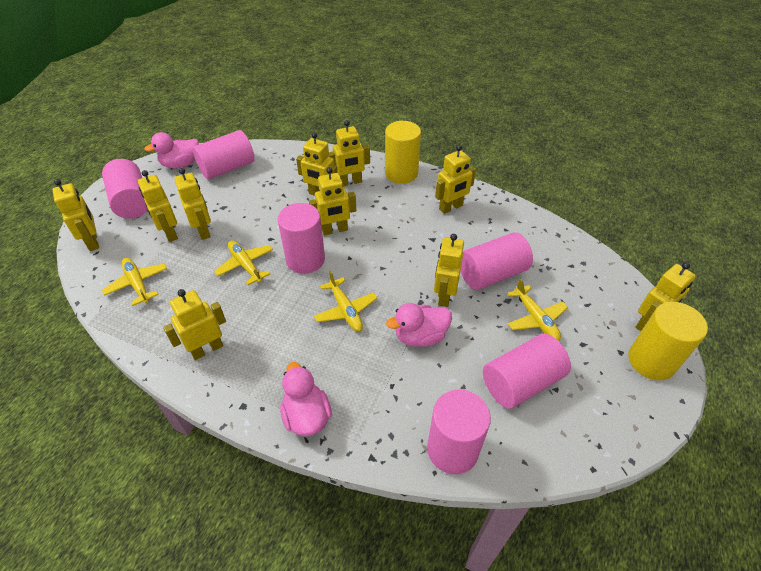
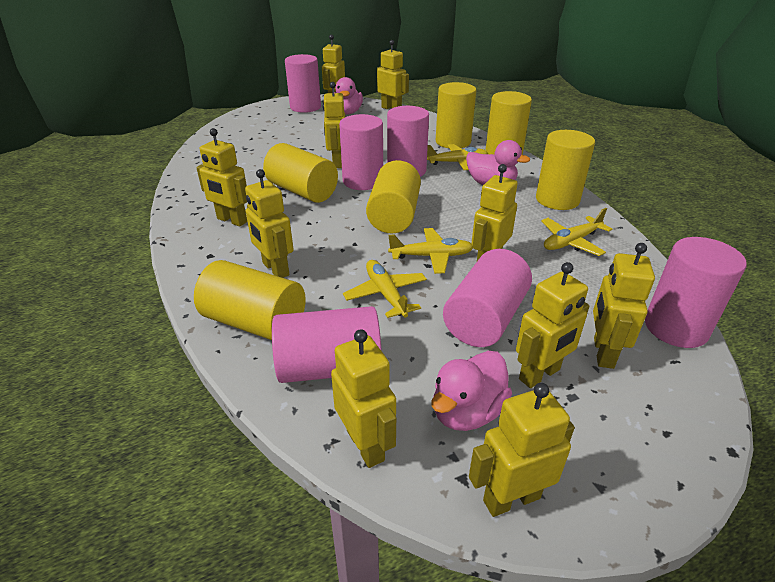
yellow cylinder: [385,121,421,184] [628,302,708,380] = 2 -> [194,260,306,340] [263,143,338,203] [366,160,421,233] [436,82,476,148] [486,91,532,155] [536,130,595,210] = 6

